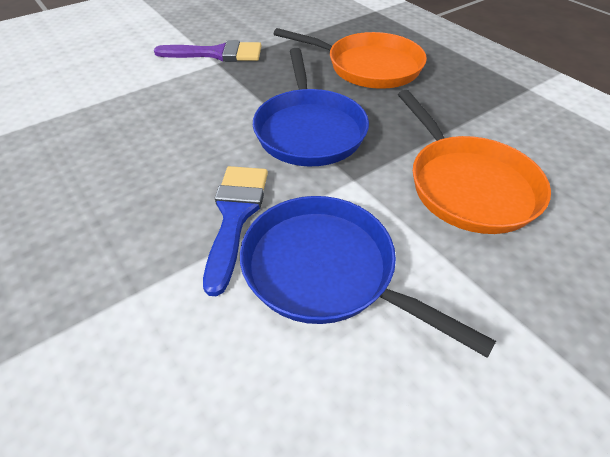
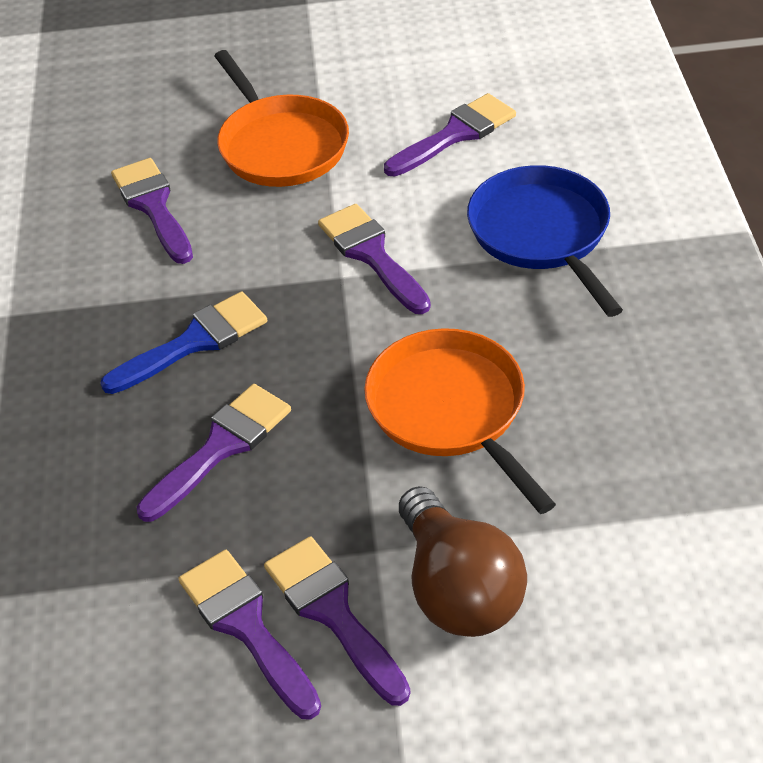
blue pan: [240,196,496,358] [253,48,369,166] = 2 -> [467,165,623,317] = 1
brown light bulb: none = 0 -> [399,486,527,637] = 1
purple brush: [154,40,261,62] = 1 -> [111,158,193,264] [137,384,291,522] [179,550,321,720] [264,536,411,706] [318,204,431,314] [384,93,516,177] = 6

